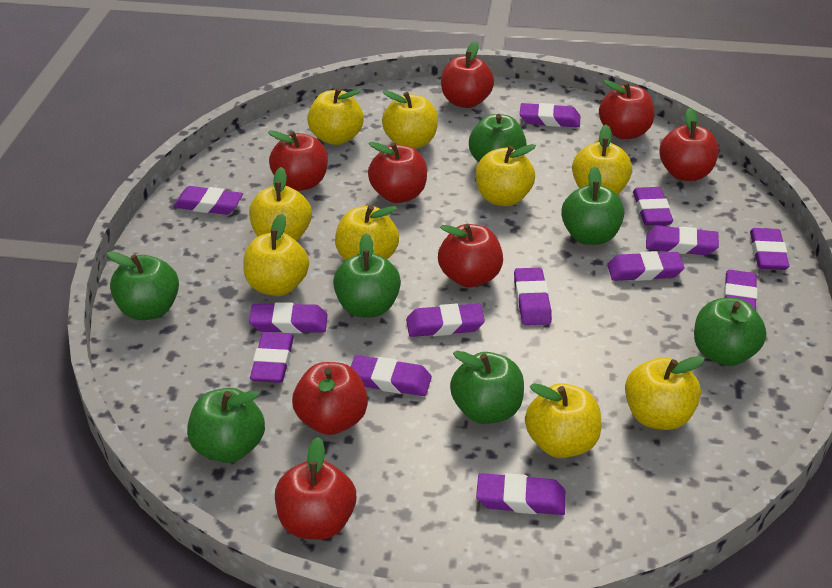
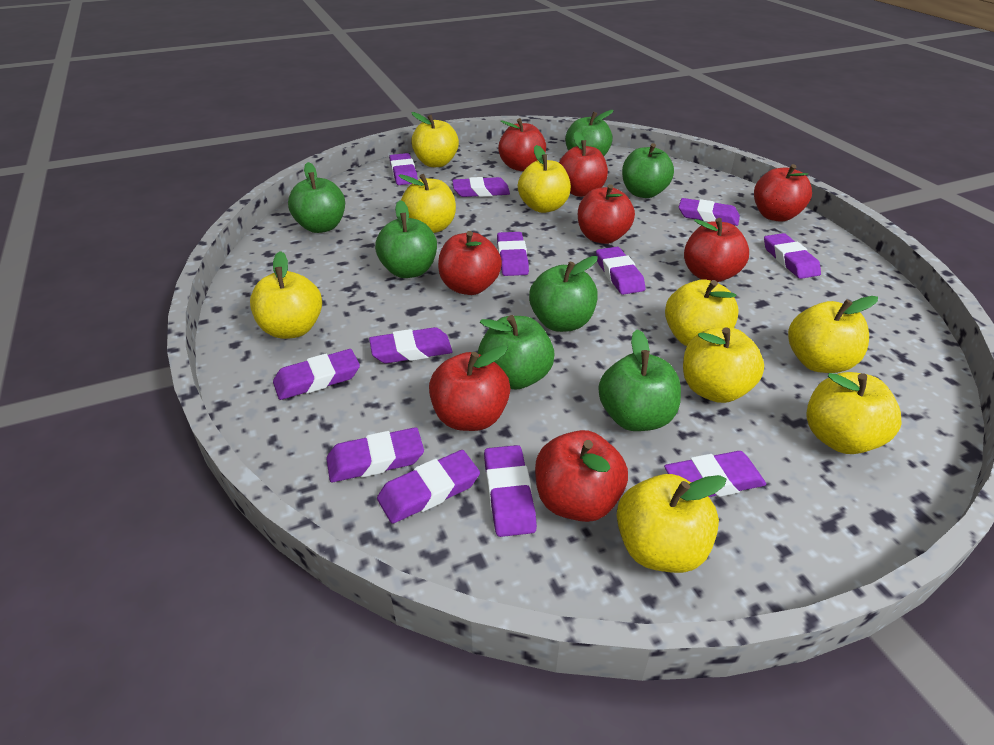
purple eraser: [173,186,243,215] [249,302,328,333] [250,332,294,383] [351,355,432,396] [406,304,485,337] [476,473,565,515] [514,268,552,325] [520,103,580,127] [607,251,685,281] [633,187,673,226] [646,226,719,255] [724,270,758,310] [750,228,789,270] = 13 -> [273,349,360,400] [326,427,424,482] [369,327,453,363] [377,450,480,524] [389,153,418,185] [452,177,510,197] [484,445,537,537] [497,232,529,276] [596,247,645,295] [664,451,766,497] [679,198,740,226] [764,233,821,279] = 12

